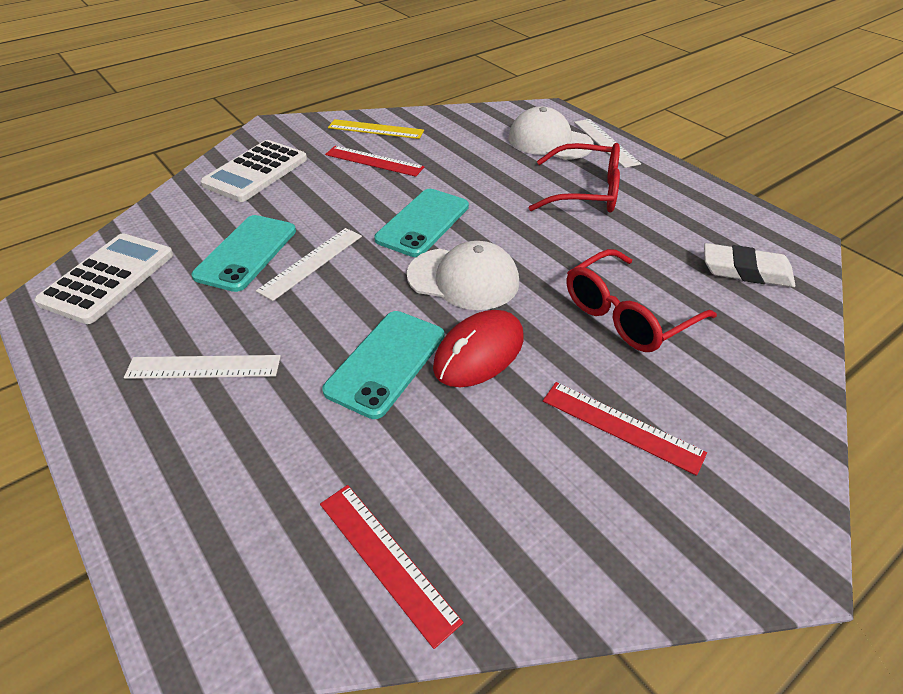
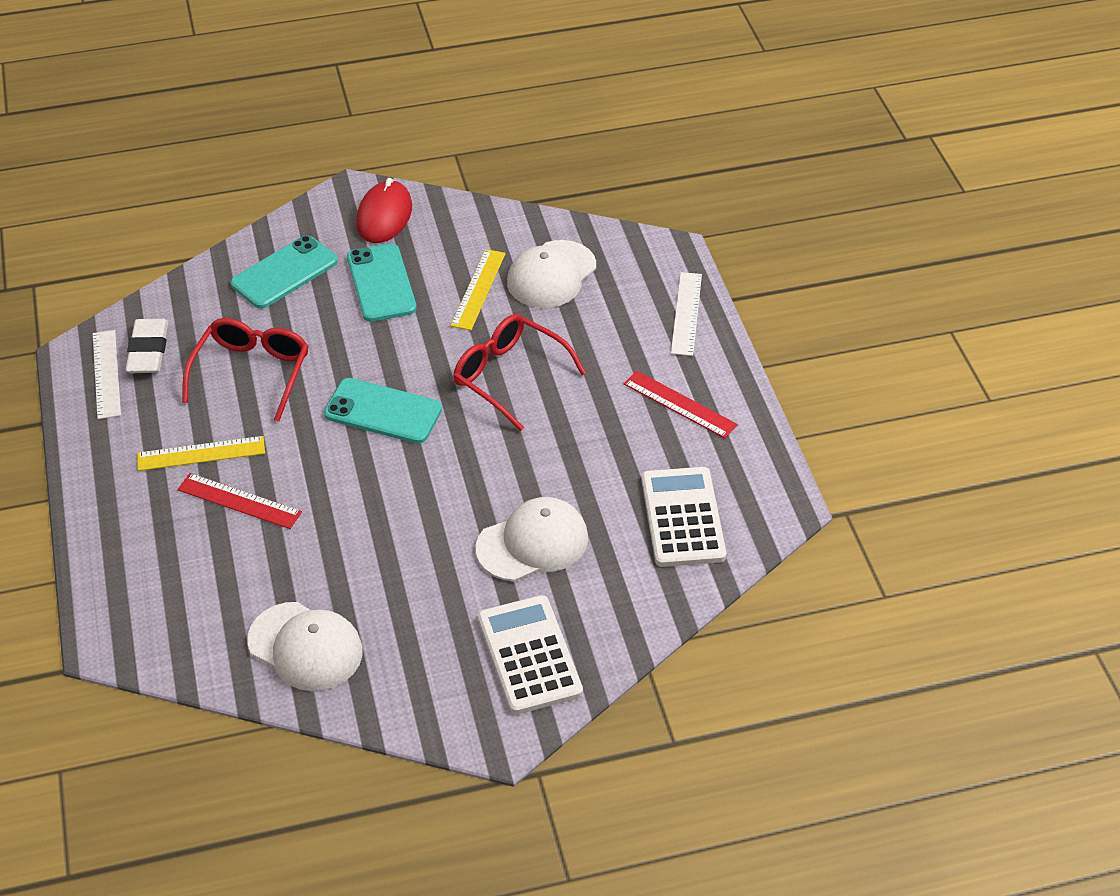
red ruler: [320,485,464,649] [325,146,424,177] [543,382,707,476] = 3 -> [177,473,302,529] [624,371,738,439] = 2
white cap: [407,241,519,310] [508,107,594,160] = 2 -> [247,602,363,691] [476,497,588,581] [507,240,596,308] = 3
white ruler: [124,355,281,379] [256,228,362,301] [574,119,641,168] = 3 -> [93,330,121,419] [671,272,702,356] = 2
yellow ruler: [328,119,424,139] = 1 -> [137,436,265,471] [450,249,506,330] = 2

